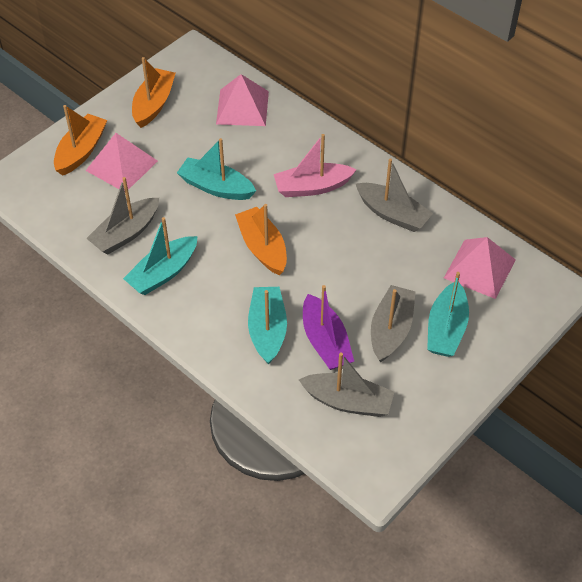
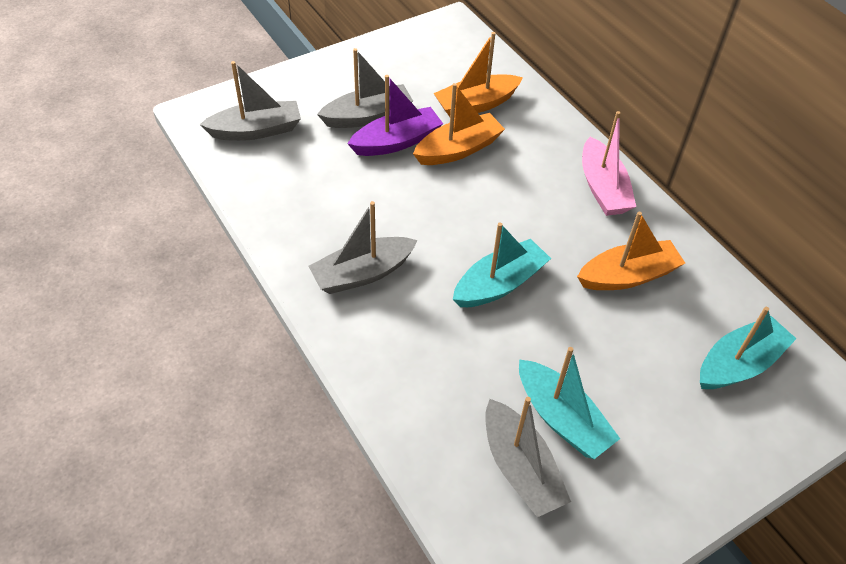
pink pyramid: [86,133,158,191] [216,74,269,126] [444,237,516,299] = 3 -> none = 0
turquoise boat: [123,217,198,295] [177,138,256,200] [248,287,287,365] [427,272,469,357] = 4 -> [453,223,551,307] [519,347,620,459] [700,307,796,389] = 3

